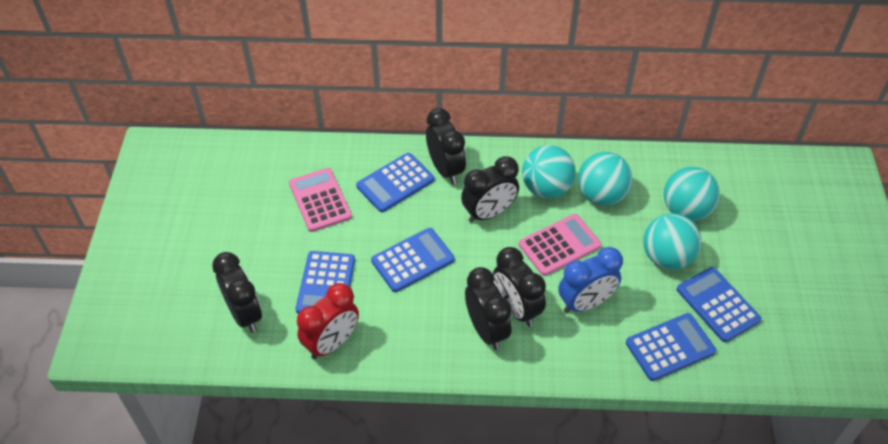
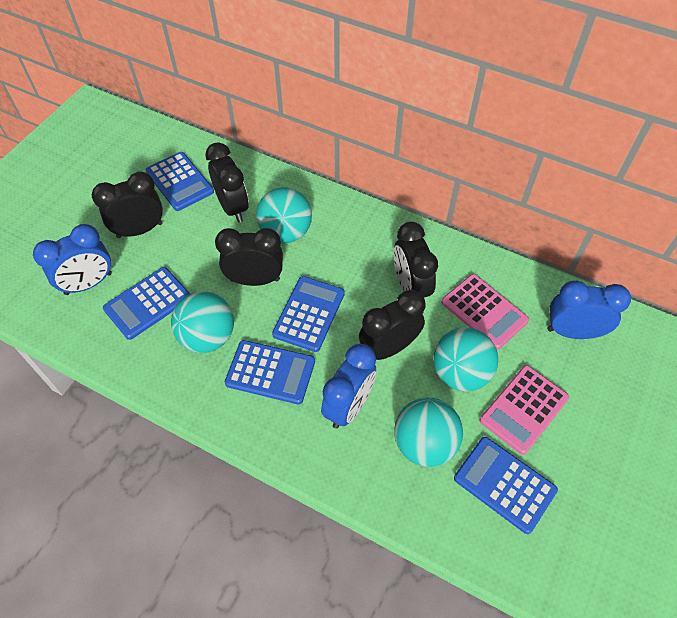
blue clock: [558,247,623,313] = 1 -> [33,224,112,295] [321,344,376,429] [547,281,631,339] = 3
red clock: [297,283,359,359] = 1 -> none = 0

